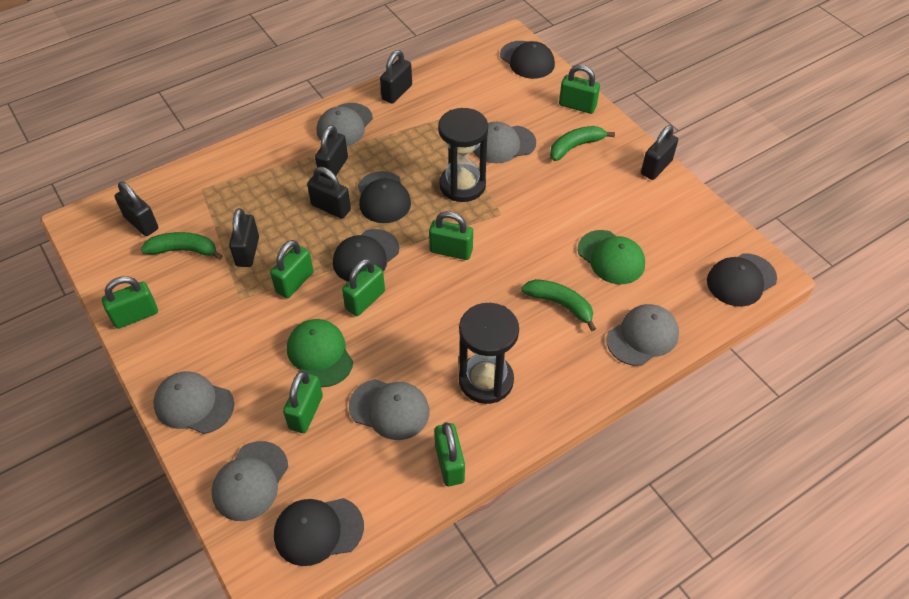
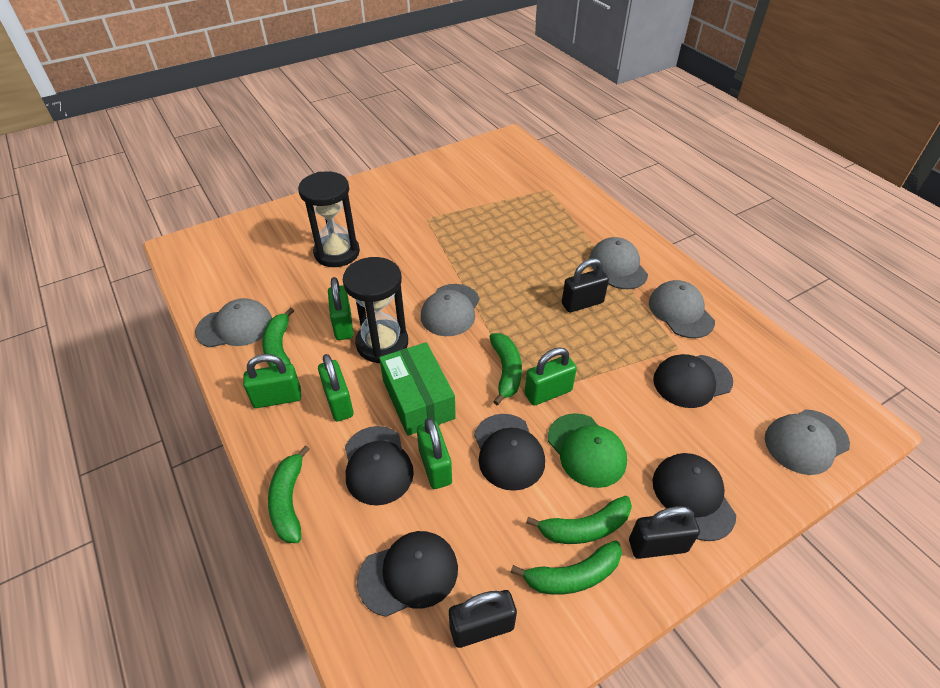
black padlock: [115,181,158,236] [229,208,259,267] [307,167,351,219] [315,125,348,180] [380,50,412,104] [641,125,678,180] = 6 -> [449,590,517,648] [562,258,609,313] [629,506,700,559] = 3
green banana: [141,232,222,260] [521,279,596,331] [550,126,615,161] = 3 -> [262,307,294,367] [268,445,310,543] [489,333,522,406] [511,540,622,595] [526,496,632,544] = 5
green box: none = 0 -> [379,342,456,436] = 1
green cap: [287,319,353,387] [578,230,645,284] = 2 -> [548,413,627,488] = 1
green padlock: [102,276,158,329] [270,240,313,298] [283,371,323,433] [342,259,385,316] [429,211,473,260] [435,422,465,486] [559,65,600,114] = 7 -> [243,354,301,408] [318,354,354,421] [328,277,353,340] [417,418,452,489] [525,347,577,405] = 5
grey cap: [153,371,234,434] [212,441,288,521] [317,103,373,146] [349,379,430,440] [473,122,536,163] [606,304,679,366] = 6 -> [195,298,272,348] [421,284,480,336] [589,237,648,289] [649,280,715,338] [765,409,850,475] = 5

